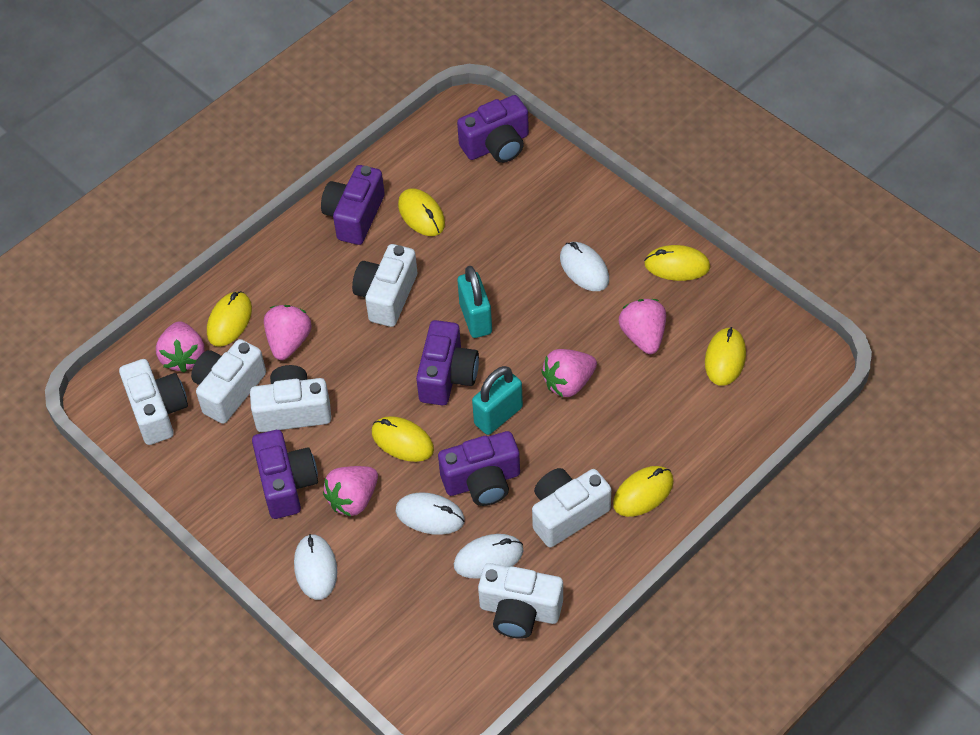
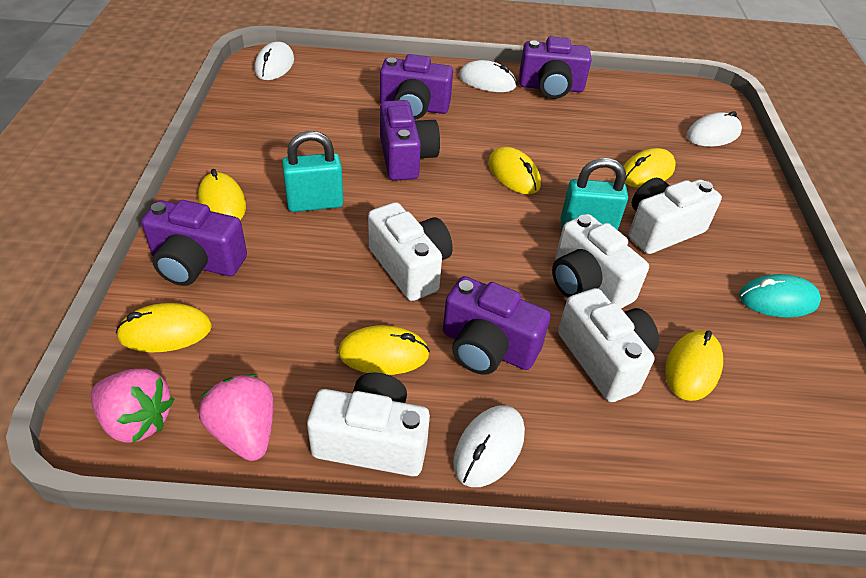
pink strawberry: [156,321,205,373] [264,305,311,360] [323,466,378,517] [541,349,597,397] [619,299,666,354] = 5 -> [91,369,174,443] [199,374,274,461] = 2
turquoise mouse: none = 0 -> [739,274,821,318] = 1
white camera: [119,359,188,445] [191,339,266,424] [250,365,331,432] [352,244,417,327] [478,563,563,639] [532,468,611,547] = 6 -> [307,372,430,477] [368,202,453,301] [552,214,649,309] [558,288,659,402] [629,178,722,254] = 5

